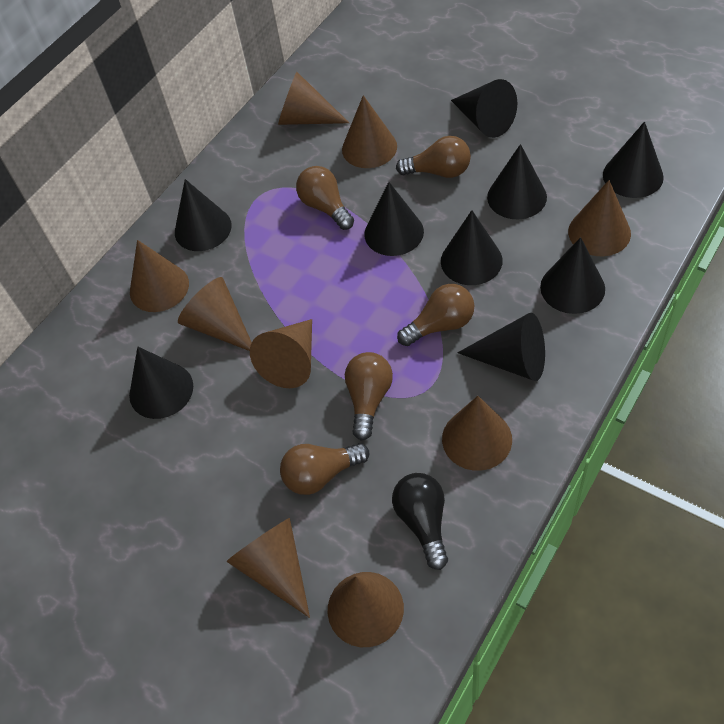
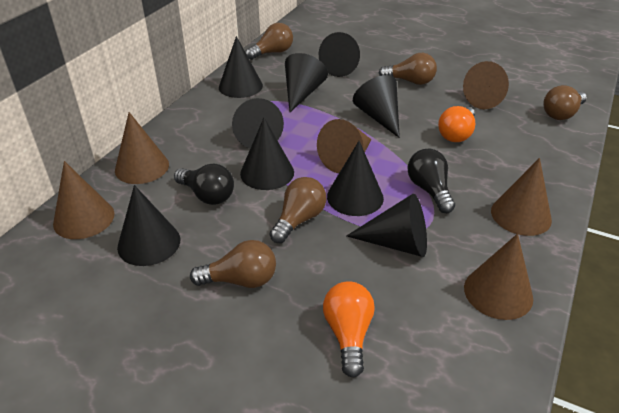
black light bulb: [392,473,448,570] = 1 -> [174,164,234,205] [408,149,455,213] = 2
brown cone: [130,240,189,312] [178,277,252,351] [226,518,310,618] [250,319,312,388] [278,72,349,125] [328,572,404,647] [342,95,397,168] [442,396,512,471] [568,180,631,256] = 9 -> [53,161,115,239] [115,112,169,184] [317,119,371,173] [463,61,509,109] [464,234,533,320] [491,158,552,236] = 6
orange light bulb: none = 0 -> [323,281,375,378] [438,106,475,142] = 2

